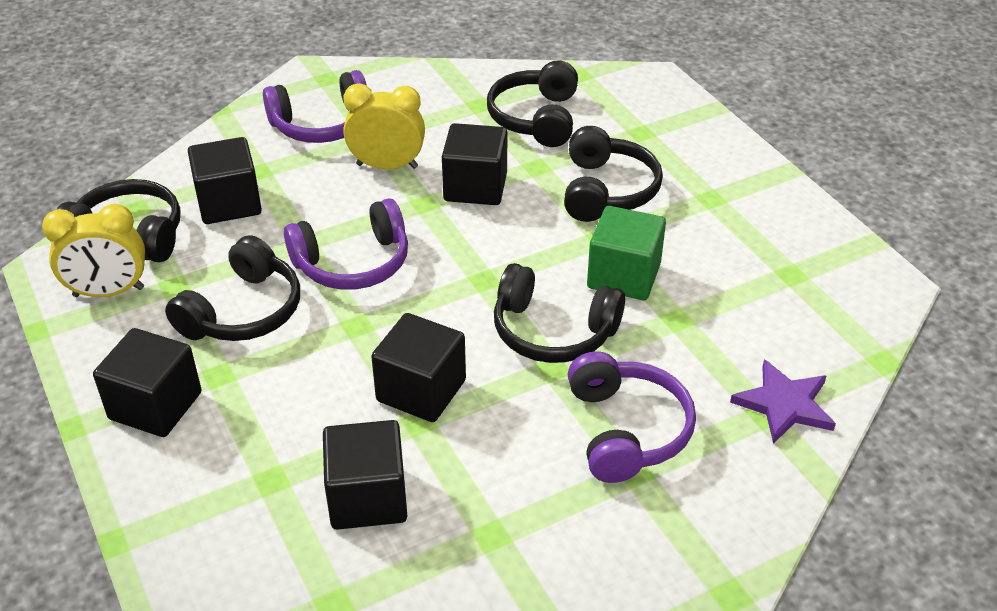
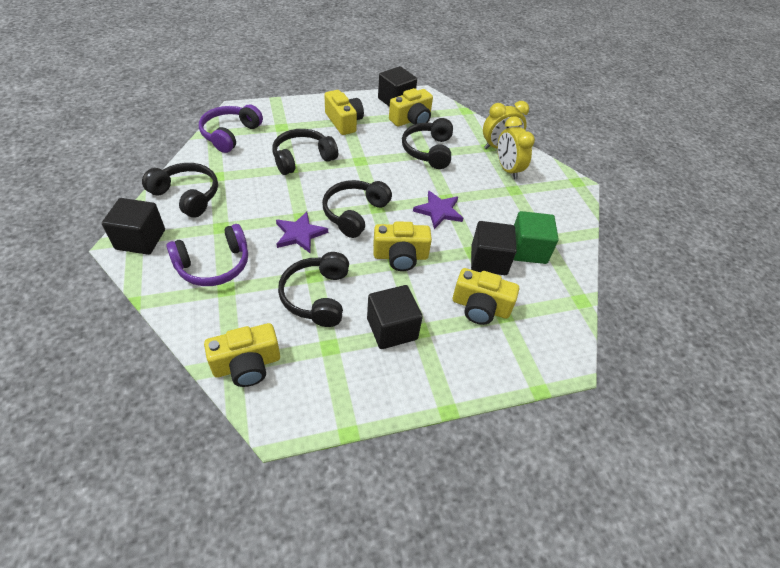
black cube: [93,328,202,437] [188,137,262,224] [323,420,407,530] [371,313,466,422] [442,123,507,205] = 5 -> [102,198,165,255] [367,285,423,349] [378,66,417,107] [471,221,517,275] = 4
purple headphones: [263,70,367,143] [284,198,408,290] [568,352,696,483] = 3 -> [166,224,248,286] [199,104,263,153] = 2
purple star: [730,359,836,444] = 1 -> [276,212,328,253] [413,190,463,229] = 2
yellow camera: none = 0 -> [204,323,280,387] [324,90,364,135] [373,221,432,271] [389,88,433,127] [453,268,519,325] = 5

